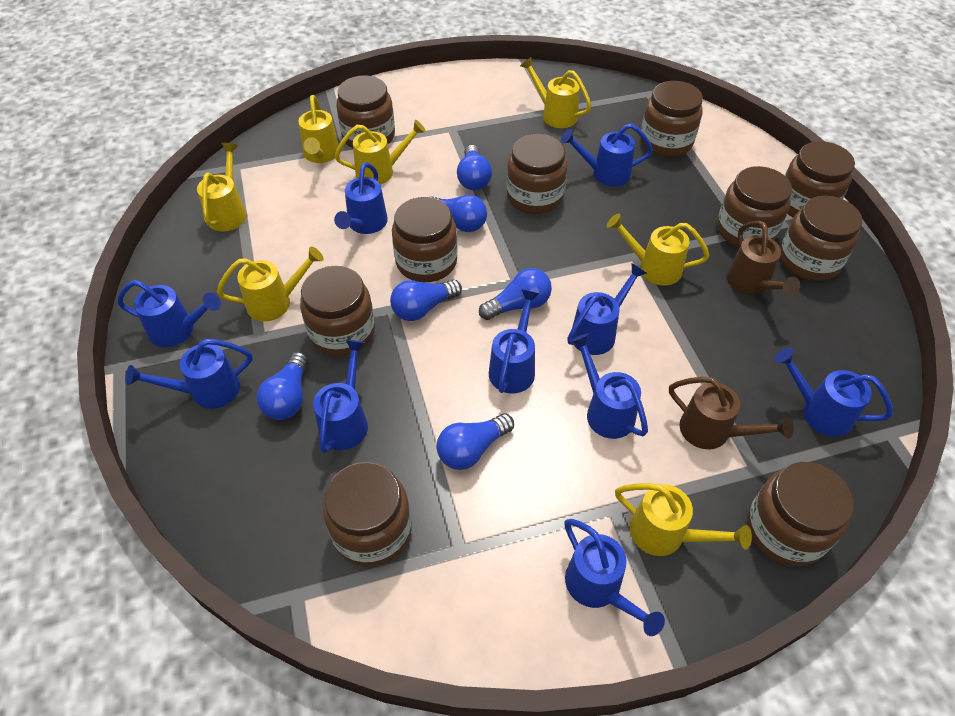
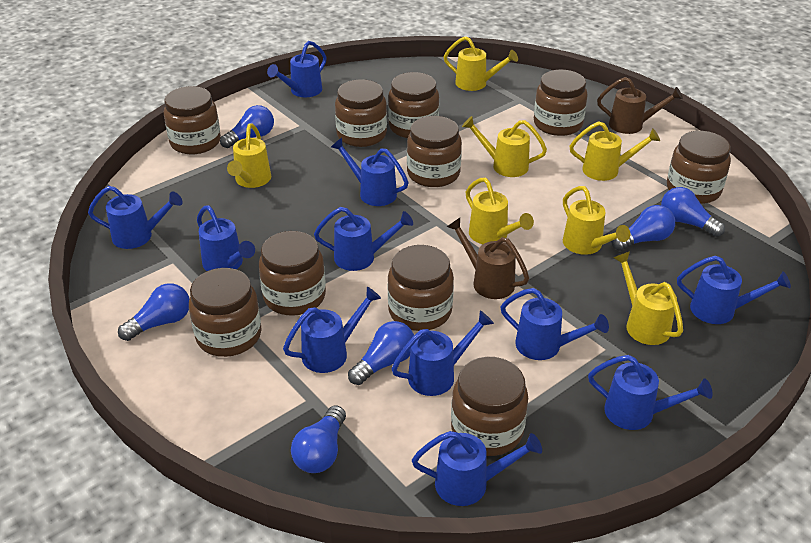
blue watering can: [117,280,221,347] [125,339,253,409] [313,340,368,453] [334,162,388,234] [489,289,539,393] [561,123,653,186] [564,519,665,636] [567,263,647,355] [571,333,648,439] [774,348,893,437] = 10 -> [88,186,183,249] [197,205,255,271] [267,41,327,97] [283,287,381,373] [314,207,413,271] [331,138,409,206] [392,311,494,396] [412,431,542,506] [500,288,609,360] [588,355,713,430] [677,256,791,324] = 11

